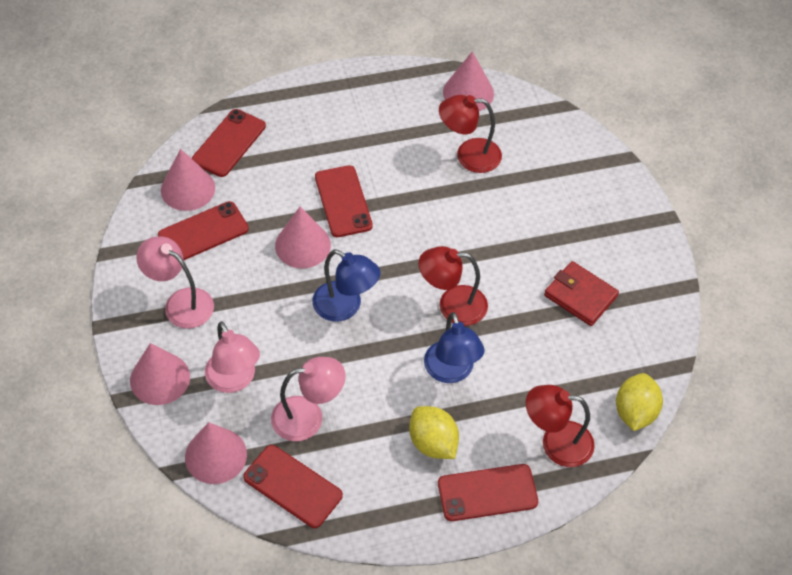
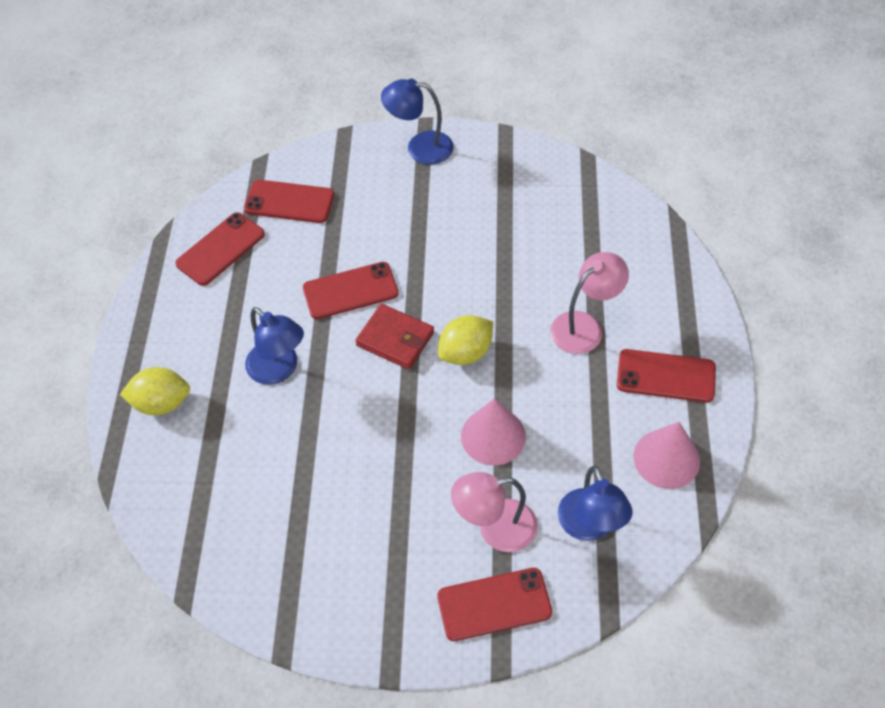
blue lamp: [312,249,380,322] [424,312,484,383] = 2 -> [245,307,304,385] [381,79,454,165] [558,465,632,541] = 3
pink cone: [130,343,190,405] [161,149,215,211] [185,422,247,484] [275,207,331,268] [443,51,494,111] = 5 -> [461,398,526,465] [634,422,700,489] = 2
pink lamp: [136,236,214,329] [205,322,260,393] [271,357,346,441] = 3 -> [451,472,538,552] [550,252,629,354] = 2
red lamp: [419,246,488,326] [439,95,502,173] [526,385,595,467] = 3 -> none = 0

